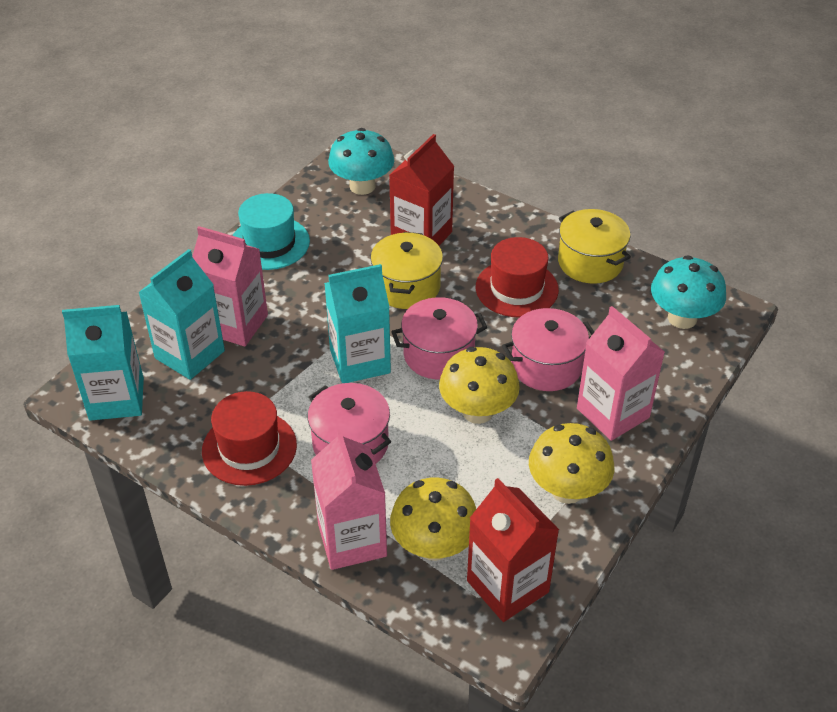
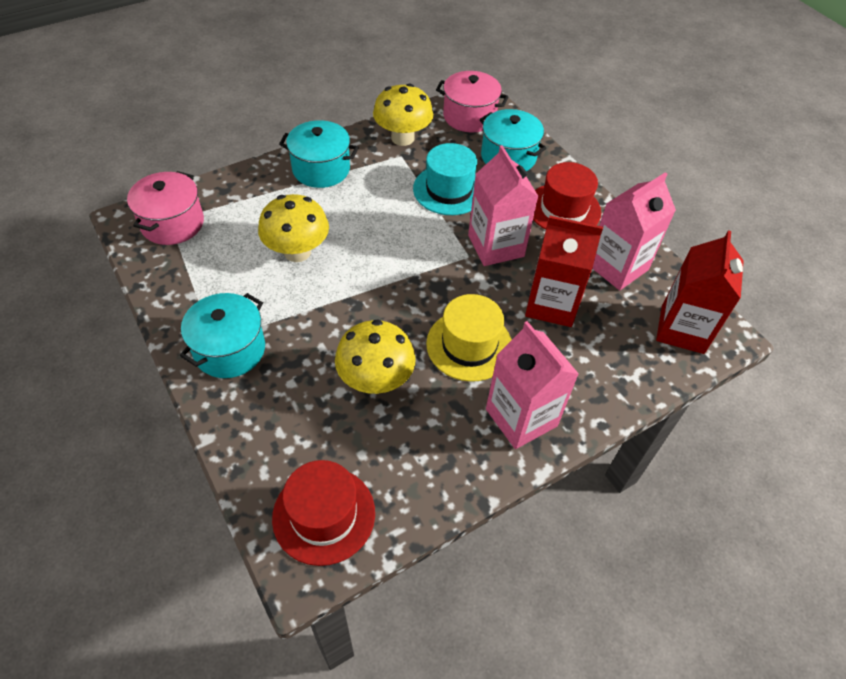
pink pot: [308,383,391,464] [391,297,487,379] [502,308,594,391] = 3 -> [127,171,204,245] [436,71,508,133] = 2
turquoise carton: [62,305,144,421] [138,249,225,380] [324,264,391,383] = 3 -> none = 0
turquoise mushroom: [328,128,394,195] [651,255,726,329] = 2 -> none = 0
turquoise pot: none = 0 -> [180,293,265,378] [279,120,359,188] [480,109,547,171] = 3
yellow hat: none = 0 -> [426,294,512,382] = 1
yellow pot: [371,232,443,309] [558,209,631,284] = 2 -> none = 0

